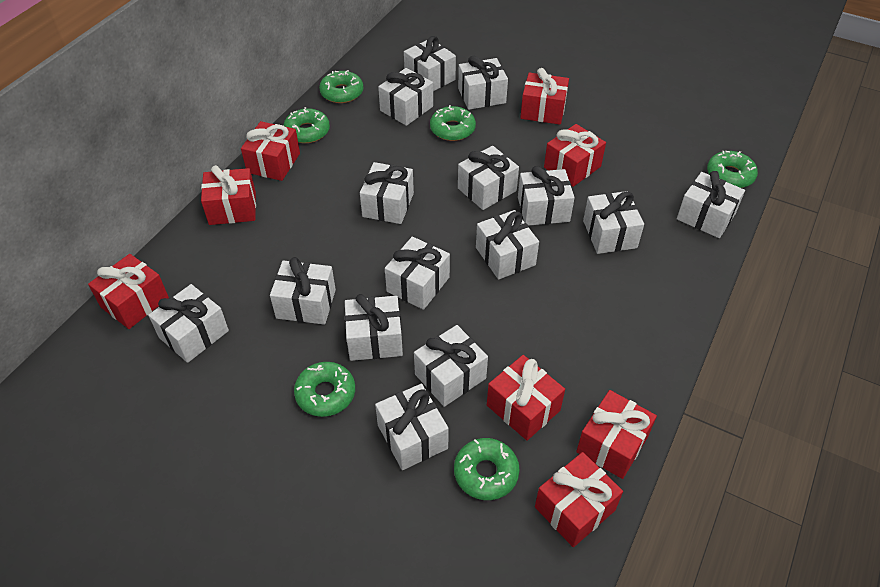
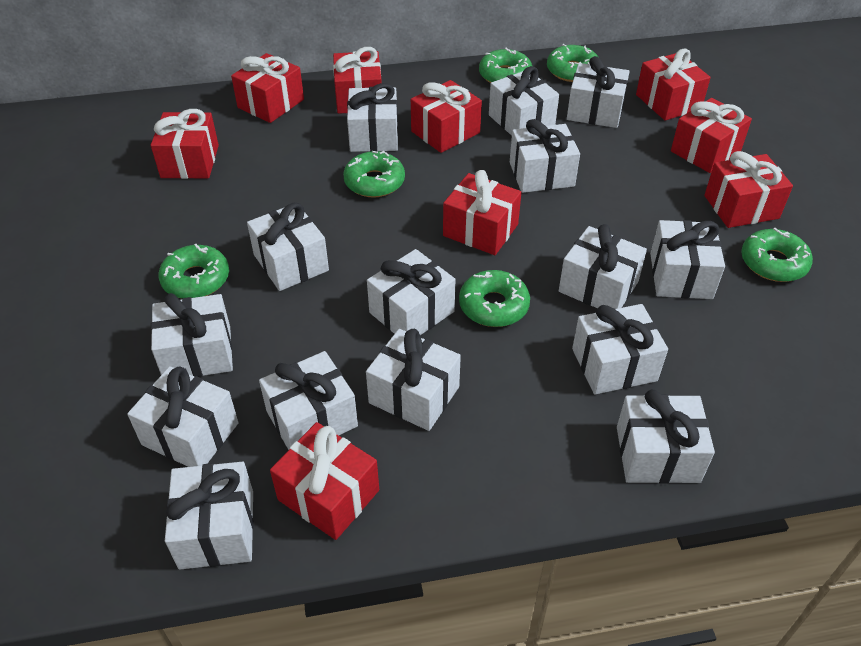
red gift: [88,254,169,329] [201,165,256,225] [241,121,300,181] [487,355,565,441] [520,68,569,125] [535,452,623,547] [544,124,606,187] [576,390,657,479] = 8 -> [151,109,219,179] [231,53,304,123] [270,422,379,540] [333,47,382,114] [411,80,482,153] [443,170,522,255] [636,49,711,121] [671,98,752,173] [704,151,793,228] = 9

